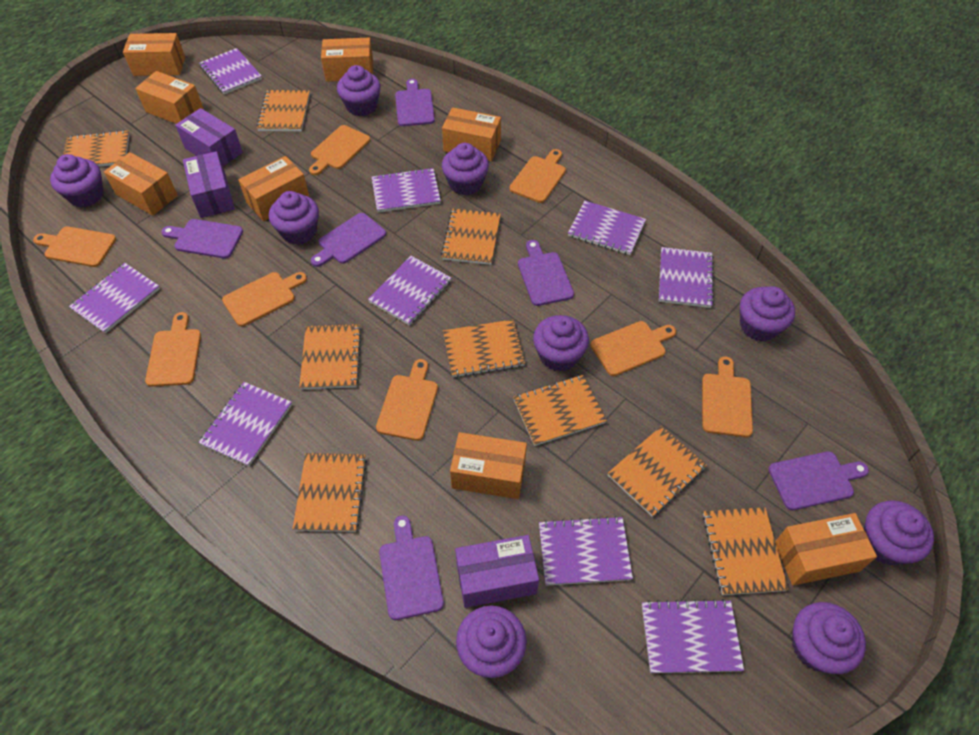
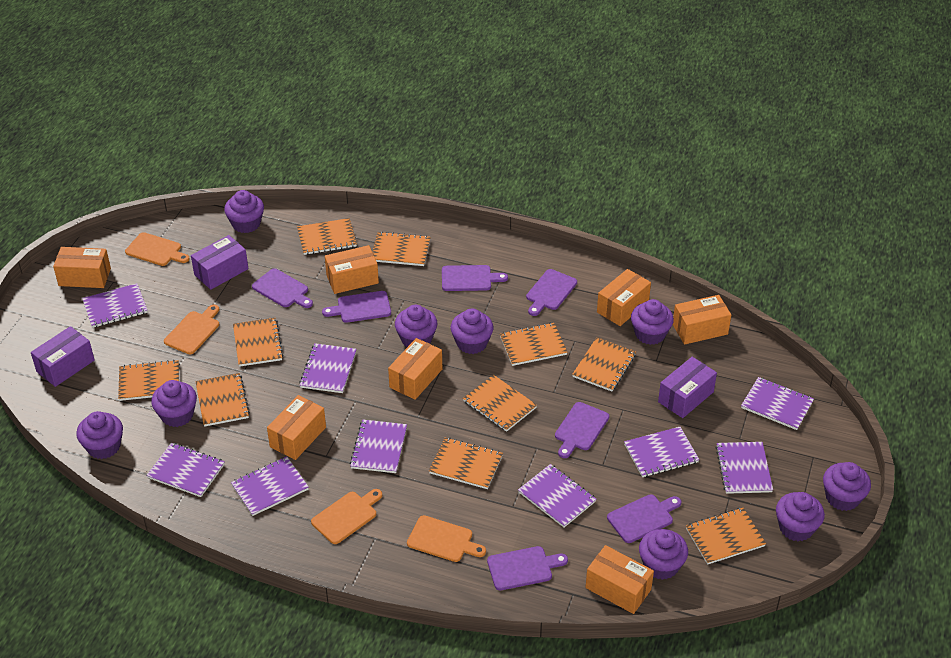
orange box: [104,152,178,216] [123,33,185,76] [135,71,203,124] [238,156,309,221] [321,38,373,82] [442,107,501,161] [450,432,527,499] [775,513,877,586] = 8 -> [53,247,111,288] [267,395,326,460] [325,245,379,294] [388,338,442,400] [585,545,654,614] [597,269,651,326] [673,295,731,345] = 7
orange cutting board: [33,227,116,267] [145,312,201,387] [222,272,307,327] [309,125,370,175] [376,359,438,441] [509,149,566,203] [590,321,676,376] [702,356,753,437] = 8 -> [125,232,190,266] [164,305,219,355] [311,489,382,544] [407,515,486,562] = 4
orange notebook: [63,130,130,167] [256,90,310,131] [292,453,367,532] [299,324,362,389] [441,209,501,265] [443,319,525,377] [513,375,607,446] [607,426,707,517] [703,507,788,595] = 9 -> [118,360,179,401] [195,373,250,427] [233,318,283,367] [297,218,357,255] [372,232,431,266] [429,437,503,489] [463,375,537,432] [500,323,568,366] [572,337,636,391] [686,508,766,565] = 10
purple cutting board: [161,219,243,259] [311,213,386,267] [379,516,444,620] [395,79,435,126] [518,240,574,306] [768,451,869,510] = 6 -> [252,268,313,308] [322,291,391,323] [442,265,508,291] [487,546,568,590] [526,269,577,316] [555,402,609,458] [607,494,681,543] = 7

